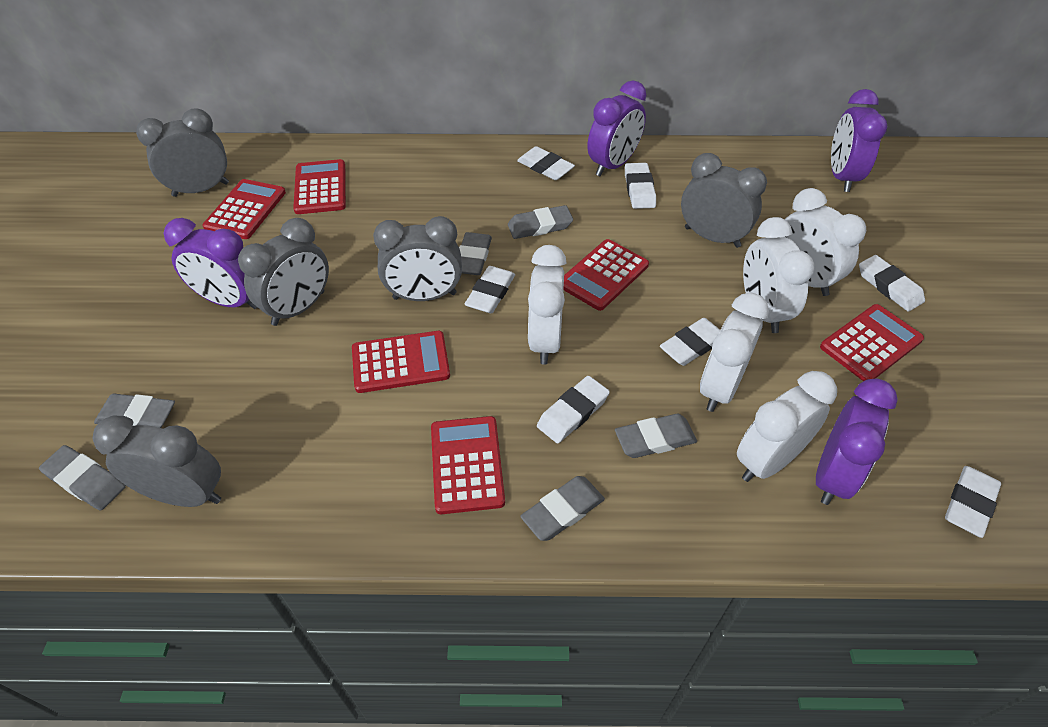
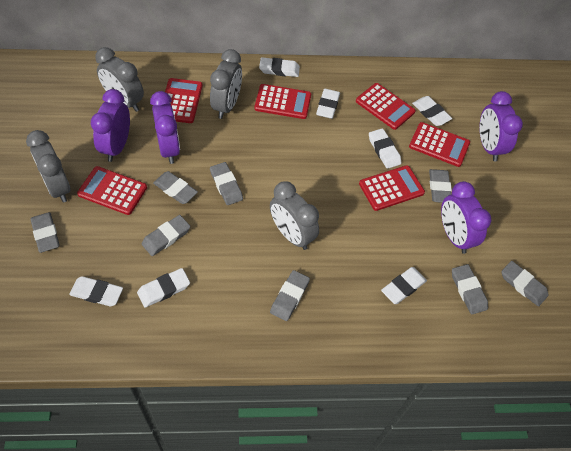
grey clock: [92,416,221,507] [136,109,229,197] [238,218,329,326] [373,216,462,301] [681,153,767,248] = 5 -> [26,130,71,203] [95,47,144,112] [210,49,242,119] [270,181,319,250] = 4
grey eraser: [39,445,126,510] [94,394,175,428] [459,232,492,275] [508,205,573,239] [520,476,605,541] [615,414,697,458] = 6 -> [30,212,60,253] [142,215,190,256] [153,171,198,204] [210,162,243,205] [270,270,310,321] [429,169,452,203] [452,264,488,314] [501,261,549,307] = 8
white clock: [528,245,566,365] [700,292,769,412] [737,371,837,482] [743,217,815,333] [785,188,866,296] = 5 -> none = 0

